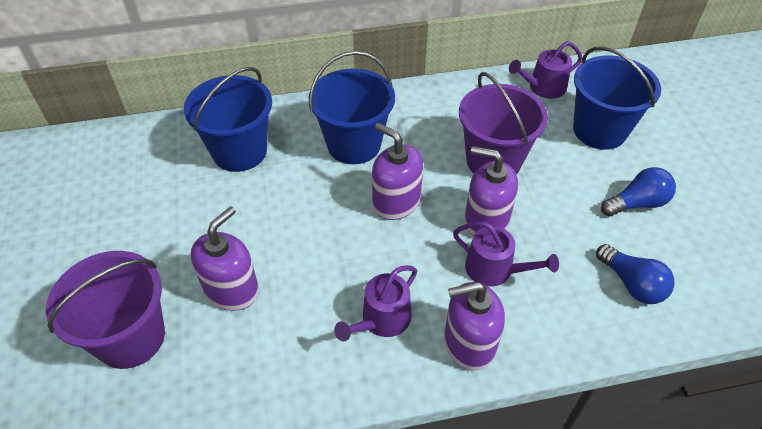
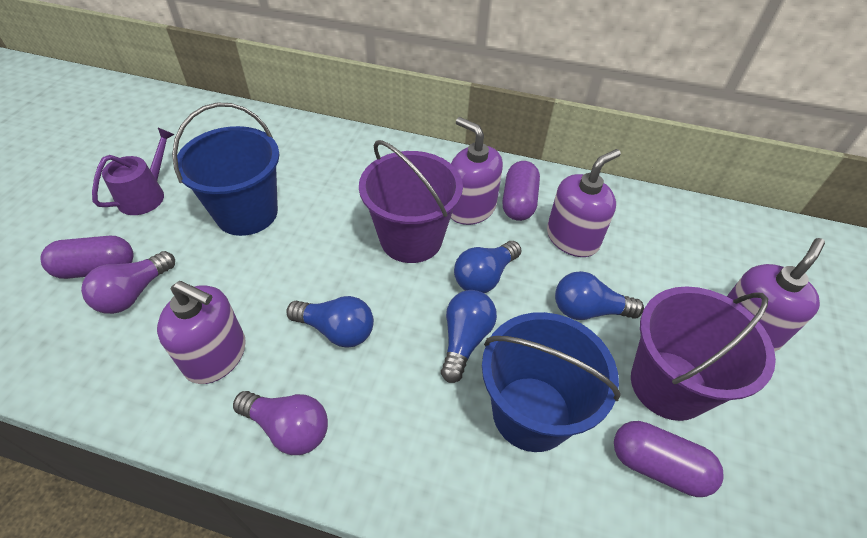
blue bucket: [184,67,272,172] [309,51,395,164] [573,46,661,150] = 3 -> [172,103,279,236] [482,312,621,452] = 2
blue light bulb: [596,244,675,304] [601,167,676,216] = 2 -> [286,296,374,348] [441,290,497,383] [454,241,521,293] [555,271,644,320] = 4
purple capsule: none = 0 -> [41,236,134,279] [503,161,540,221] [614,421,724,497] = 3
purple light bulb: none = 0 -> [81,251,175,314] [233,391,328,455] = 2
purple watering can: [334,265,417,341] [453,222,559,287] [509,41,582,99] = 3 -> [92,128,175,215] = 1

